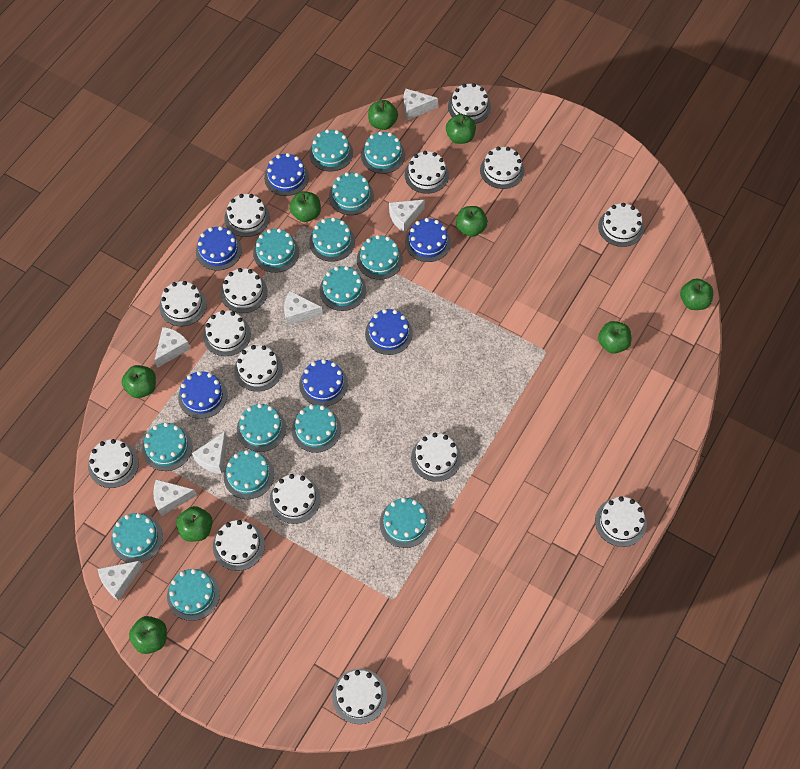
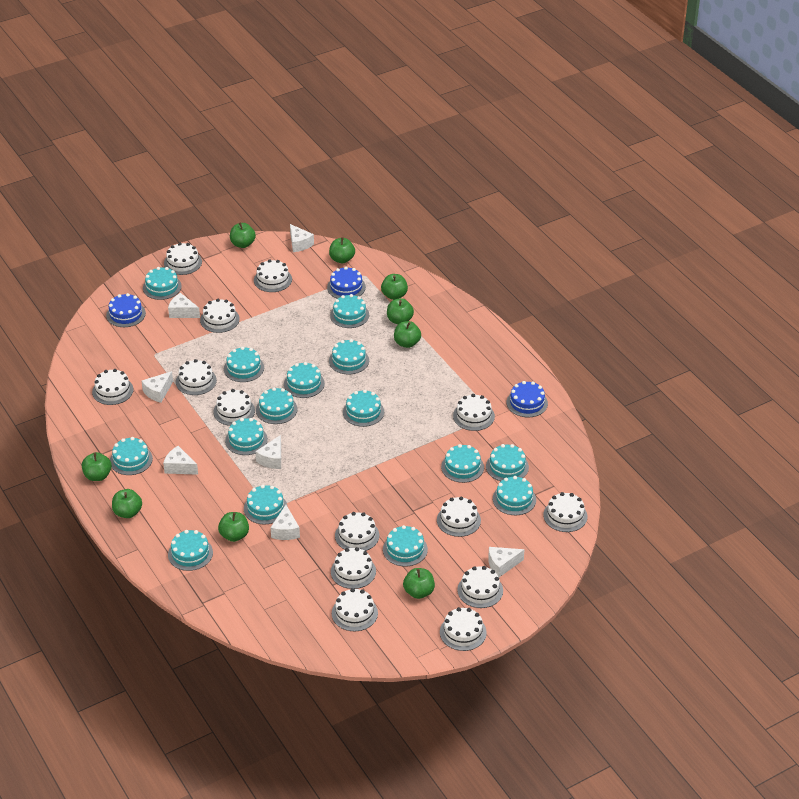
blue cake: [178,371,227,419] [196,226,242,271] [264,153,309,196] [299,359,348,406] [365,309,413,355] [405,218,451,262] = 6 -> [106,293,146,327] [327,267,366,299] [507,381,548,417] = 3
turquoise cake: [111,513,163,563] [142,422,193,471] [167,569,220,621] [224,450,274,499] [237,403,286,452] [253,228,299,273] [292,405,341,453] [309,129,353,172] [309,217,355,262] [319,266,366,311] [329,172,374,215] [357,235,403,280] [361,131,405,174] [379,498,431,548] = 14 -> [110,437,153,475] [143,267,182,300] [168,530,213,571] [224,347,264,382] [225,418,268,455] [244,485,287,525] [256,387,298,424] [284,362,325,398] [329,339,369,375] [330,294,369,328] [343,390,384,427] [383,525,428,567] [441,444,484,483] [486,444,529,481] [493,476,536,515] = 15
white cake: [88,439,139,488] [159,281,207,326] [203,310,251,356] [213,520,265,571] [221,268,268,313] [224,194,270,237] [234,345,283,392] [269,474,321,524] [332,669,387,724] [405,151,449,194] [411,433,461,482] [448,83,491,124] [480,147,524,189] [595,496,647,547] [598,203,644,247] = 15 -> [92,369,133,405] [164,243,202,275] [176,359,217,395] [200,299,240,333] [213,389,255,426] [254,259,292,292] [331,547,376,589] [332,588,378,631] [335,512,379,551] [437,496,481,537] [440,607,487,651] [453,394,495,431] [457,566,503,608] [543,492,588,532] = 14

